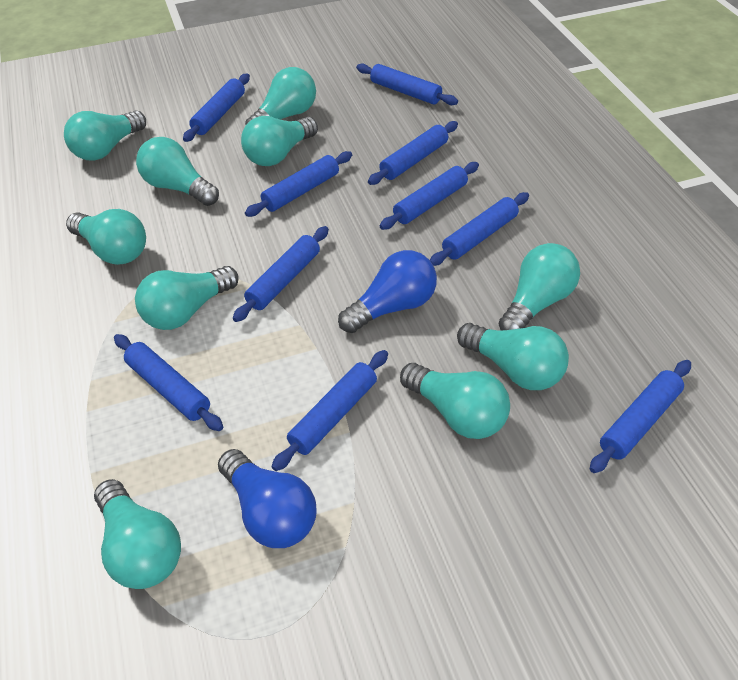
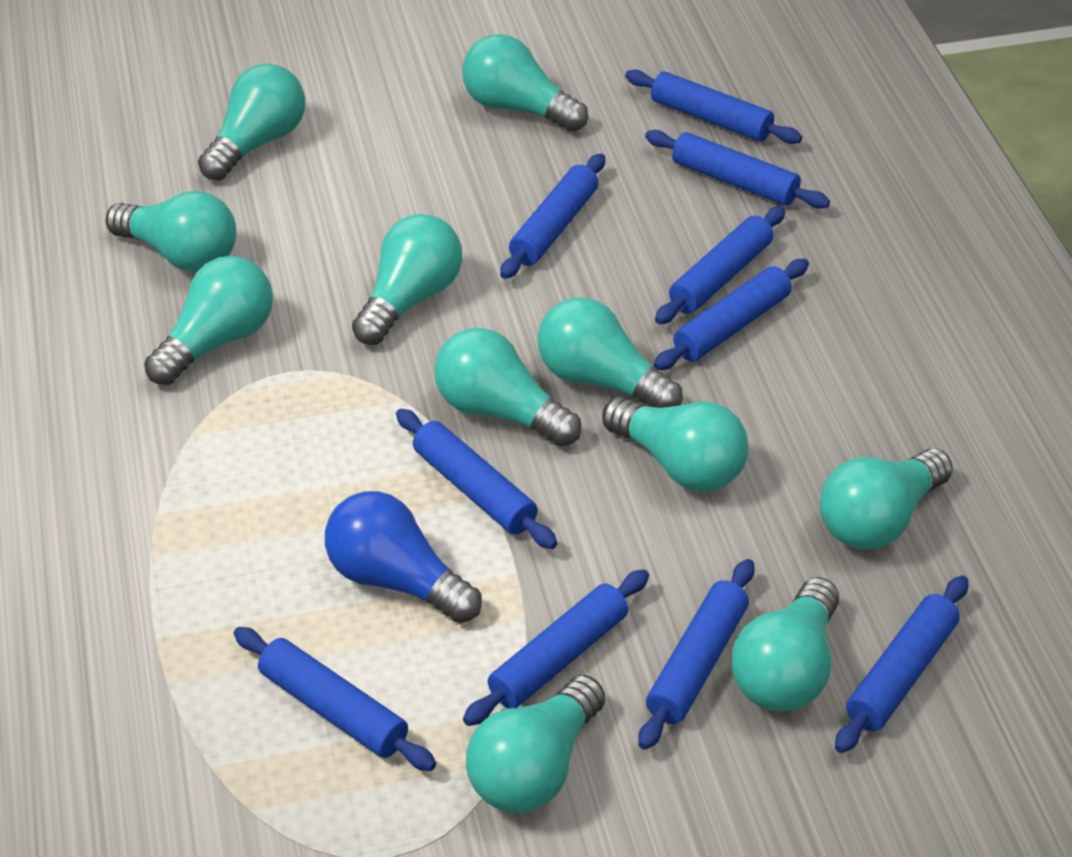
blue light bulb: [218,449,317,548] [338,250,437,333] = 2 -> [325,491,482,623] = 1
turquoise light bulb: [64,110,146,161] [66,209,146,265] [94,479,181,589] [135,266,239,330] [136,137,219,206] [241,116,318,166] [245,67,316,125] [400,363,510,439] [457,323,569,390] [499,243,580,330] = 10 -> [106,191,236,272] [144,256,273,385] [198,64,305,181] [352,214,462,345] [434,328,582,447] [462,34,588,132] [466,675,605,813] [538,297,683,408] [602,397,749,491] [731,577,839,711] [820,449,953,549] = 11

